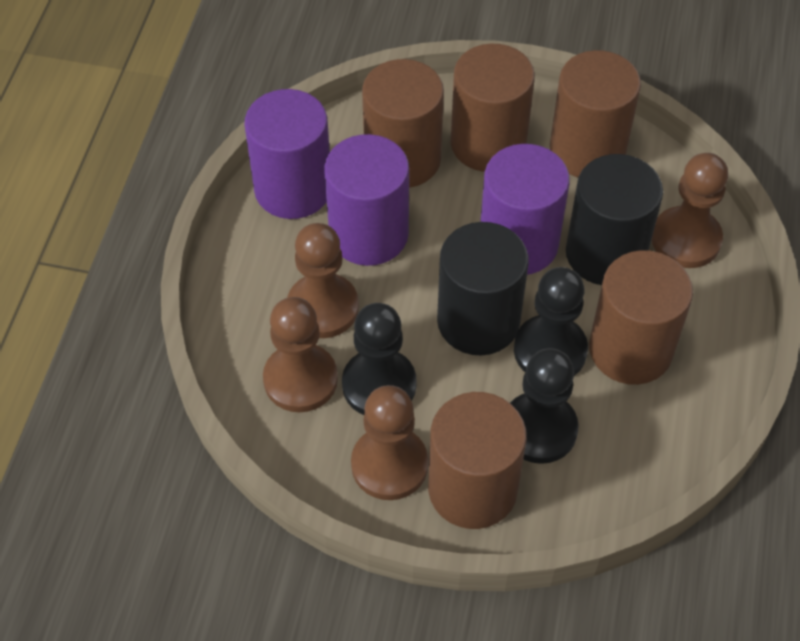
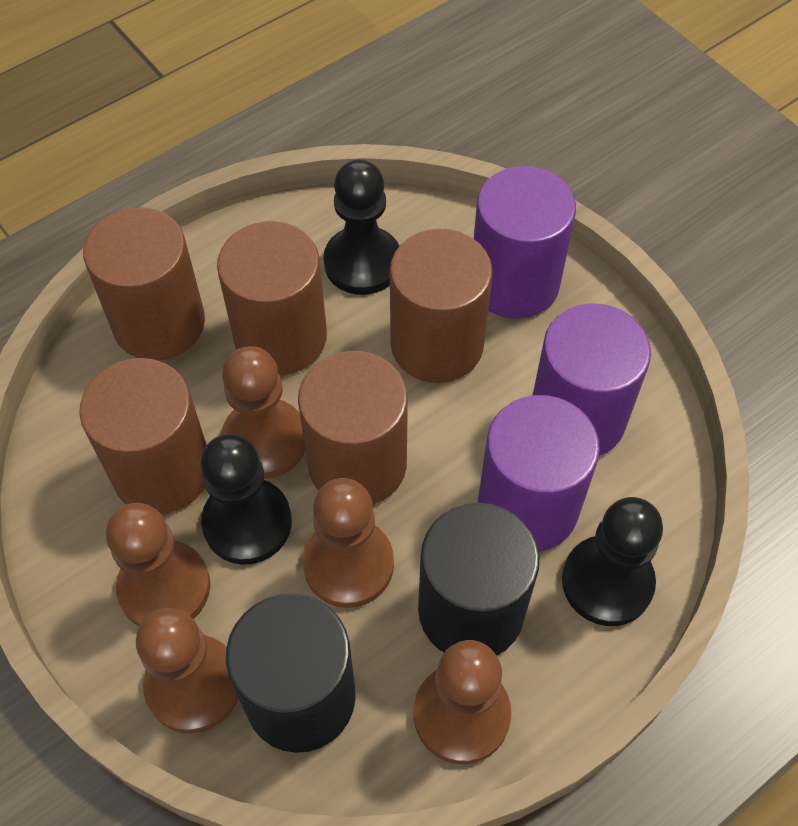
brown pawn: [263,297,338,412] [287,223,359,338] [351,385,428,500] [652,153,728,268] = 4 -> [106,503,210,626] [136,608,238,733] [221,346,305,479] [303,478,394,608] [414,640,511,764] = 5

